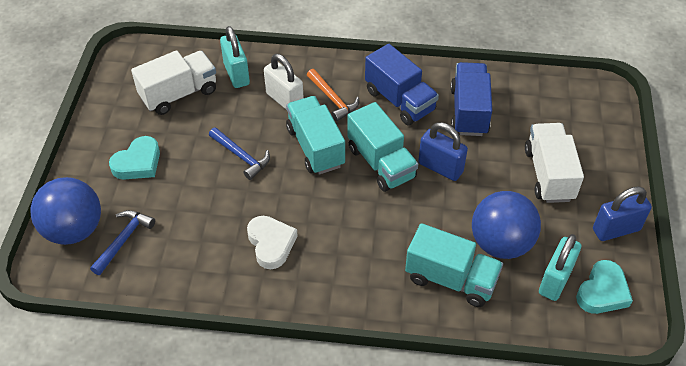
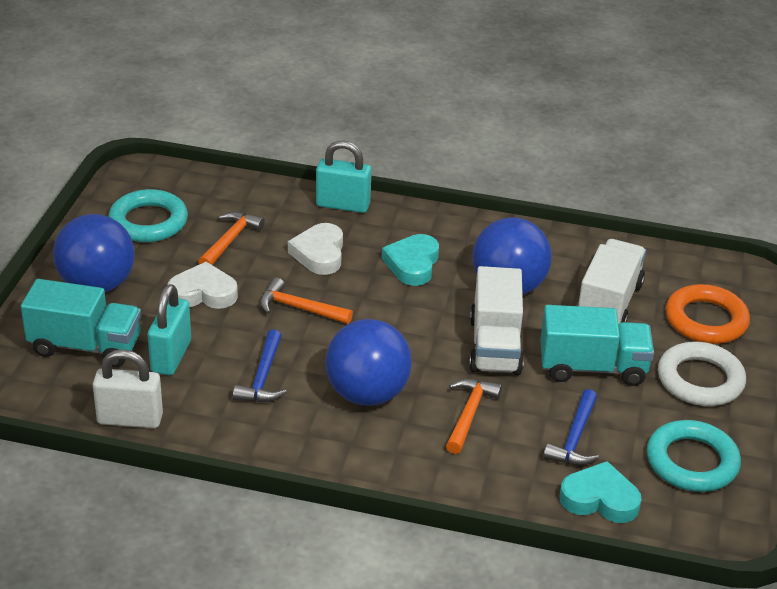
blue ball: [30,177,101,245] [472,191,541,259] = 2 -> [53,214,135,292] [325,319,412,406] [472,217,552,294] = 3
blue padlock: [418,122,468,181] [593,186,652,241] = 2 -> none = 0
blue truck: [365,44,439,126] [450,62,492,136] = 2 -> none = 0
orange hammer: [307,69,359,121] = 1 -> [198,212,265,265] [260,278,353,324] [446,378,502,454] = 3
orange ring: none = 0 -> [665,284,750,344] = 1
turquoise ring: none = 0 -> [108,189,188,242] [647,420,741,492] = 2
turquoise truck: [286,96,345,174] [347,102,418,192] [405,223,503,307] = 3 -> [21,279,141,367] [540,305,654,386] = 2
white heart: [247,216,298,269] = 1 -> [167,262,238,309] [288,223,343,275] = 2
white ring: none = 0 -> [658,342,746,406] = 1

